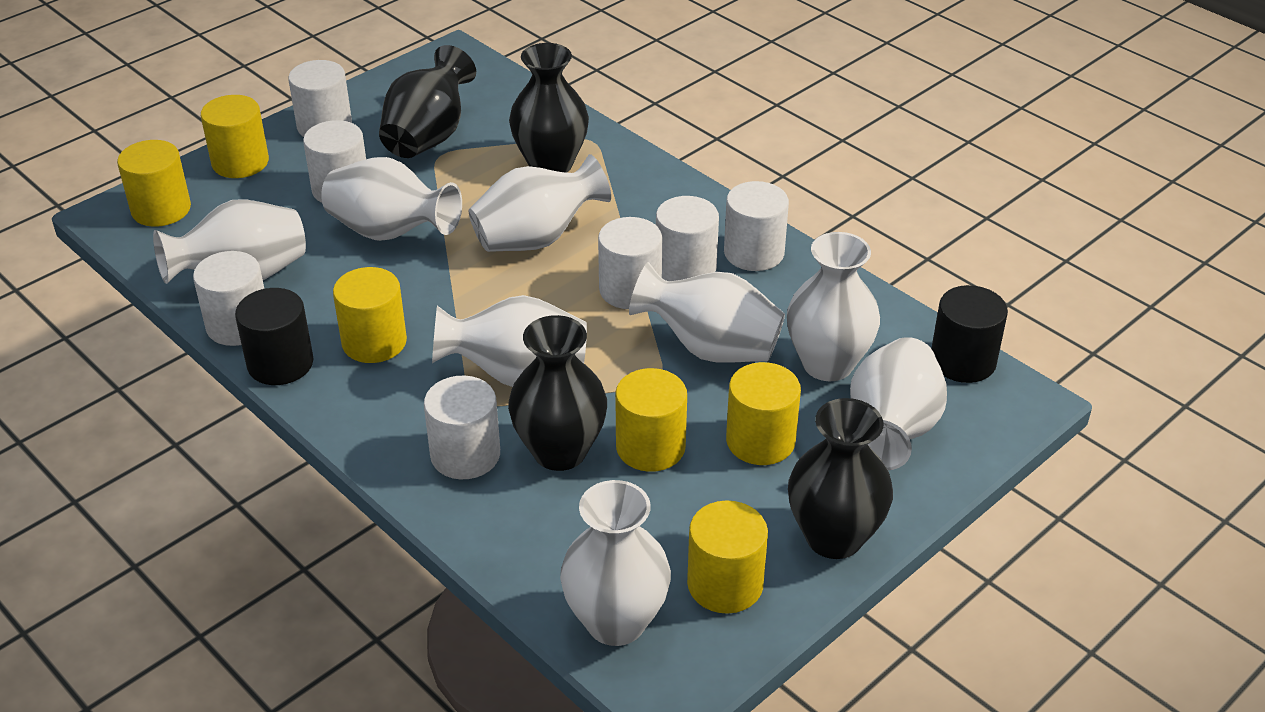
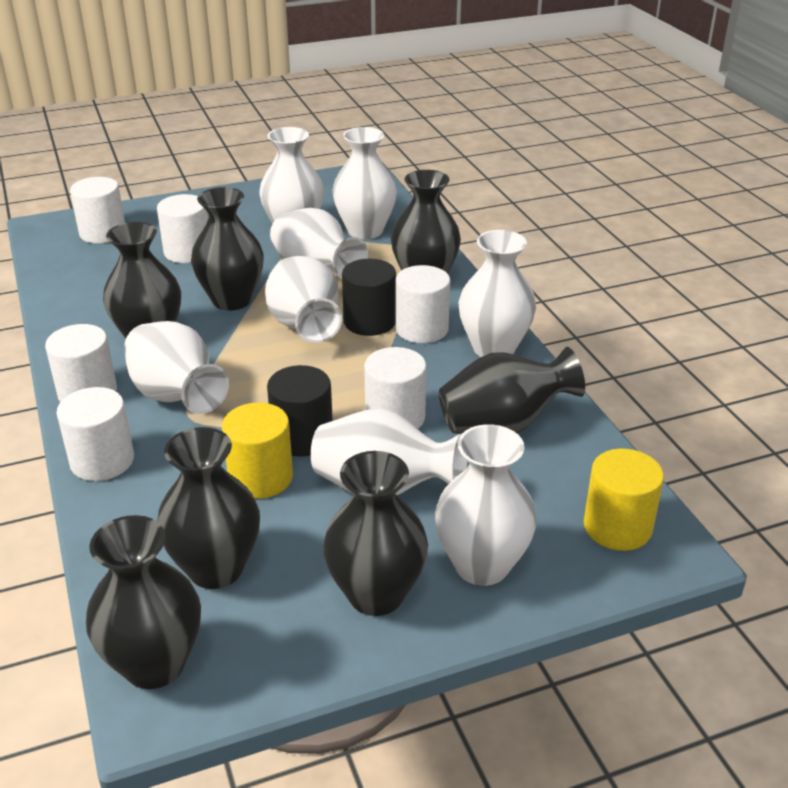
black vase: [379,45,476,158] [508,315,607,471] [509,43,589,173] [788,398,893,559] = 4 -> [86,515,201,689] [103,222,181,339] [157,427,260,589] [191,187,264,311] [323,451,428,616] [391,170,461,274] [439,347,585,434] = 7
white cylinder: [193,251,264,346] [288,60,352,137] [303,120,366,203] [424,376,500,479] [598,217,662,309] [656,196,719,281] [724,181,789,271] = 7 -> [45,324,117,402] [56,387,134,481] [70,177,125,243] [157,194,208,263] [364,347,427,429] [395,265,450,343] = 6
yellow cylinder: [117,140,191,227] [201,95,269,178] [333,267,407,363] [615,368,687,472] [687,501,768,614] [726,362,801,465] = 6 -> [222,402,293,499] [584,449,664,551] = 2

